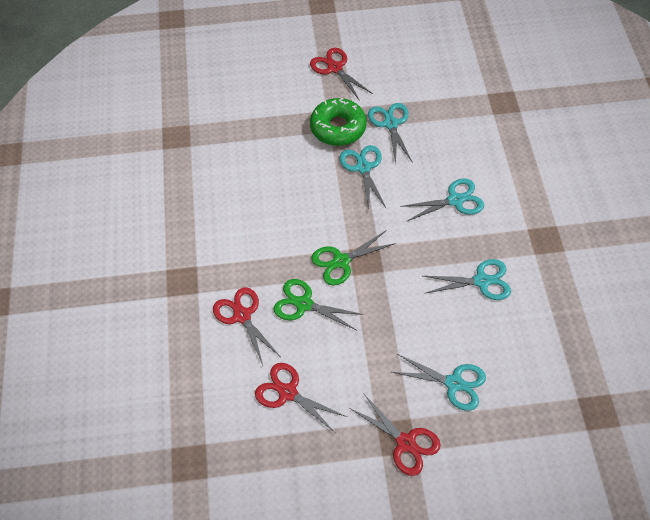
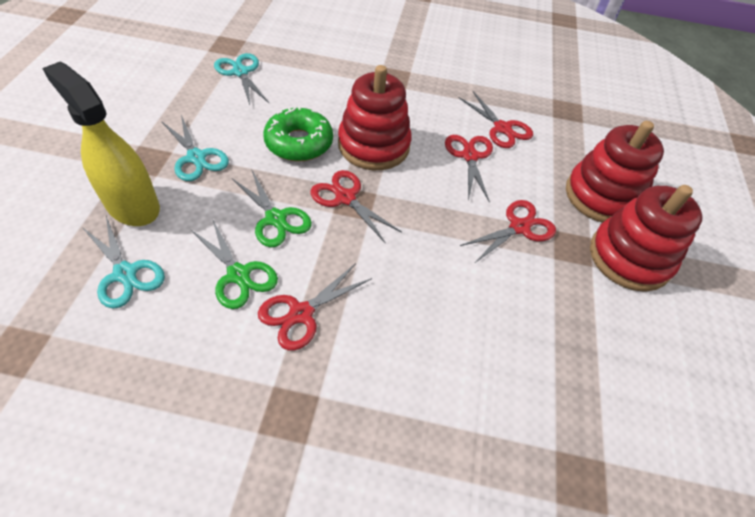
red scissors: [213,287,280,365] [255,363,347,433] [310,48,373,101] [351,393,441,476] = 4 -> [258,263,372,350] [310,170,402,244] [445,135,493,203] [459,91,533,148] [460,200,556,263] = 5
red stacking toy: none = 0 -> [338,65,412,170] [566,121,664,223] [590,185,702,292] = 3
turquoise scissors: [340,145,387,209] [368,103,413,164] [392,354,486,411] [400,178,484,222] [423,259,511,300] = 5 -> [82,216,165,308] [161,115,229,181] [214,53,269,105] = 3
yellow spray bottle: none = 0 -> [42,62,160,226] = 1

